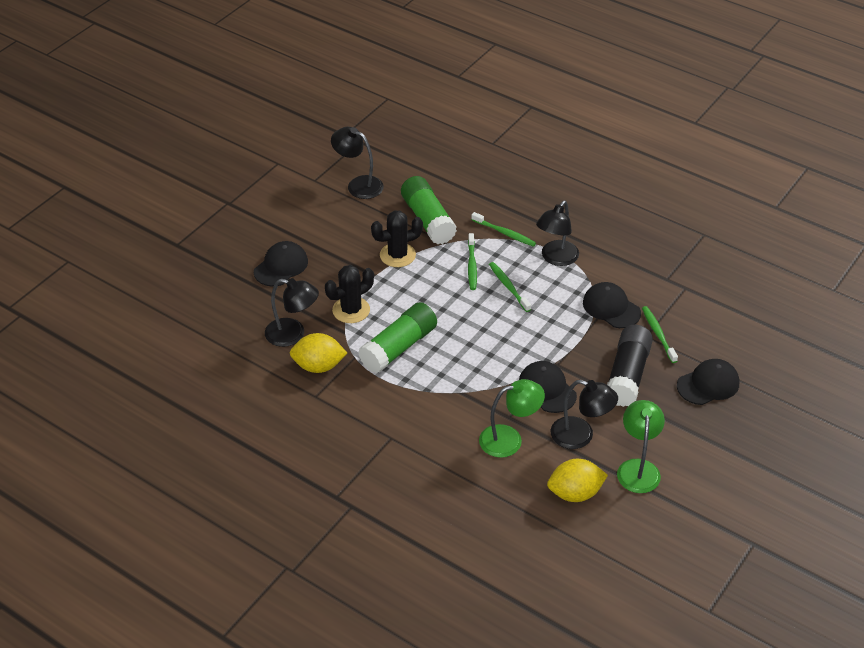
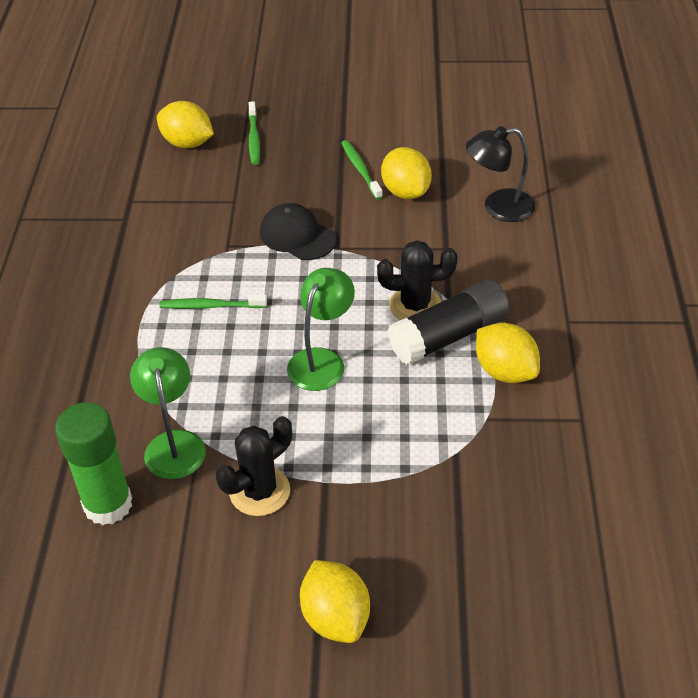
black cap: [254,241,308,286] [519,361,577,413] [583,282,641,328] [677,359,739,405] = 4 -> [260,203,336,260] = 1
black lamp: [265,278,319,347] [331,127,384,199] [536,200,579,266] [551,380,618,449] = 4 -> [466,126,535,222] = 1
green glue stick: [358,302,437,373] [401,176,457,244] = 2 -> [55,402,132,525] = 1
green toothbrush: [468,233,477,290] [472,212,536,247] [489,262,531,312] [642,306,678,363] = 4 -> [159,295,267,309] [248,101,260,165] [342,140,383,200] = 3
yellow lemon: [290,333,347,373] [547,459,608,502] = 2 -> [157,101,214,148] [300,560,370,643] [381,147,432,199] [476,323,540,383] = 4

